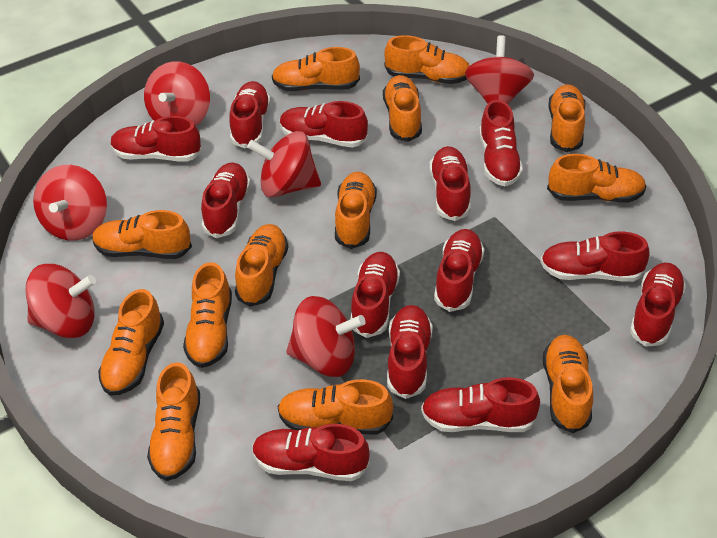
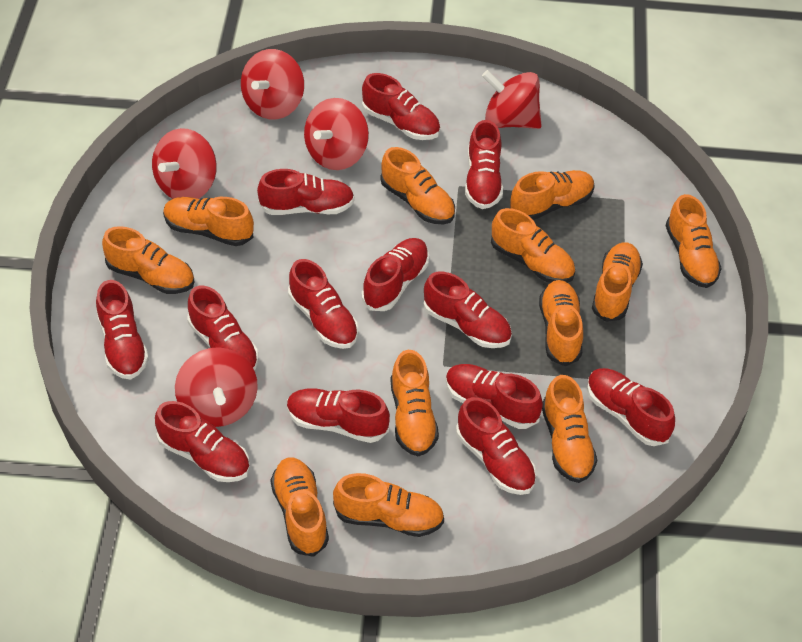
orange shoe: [92,210,192,259] [98,289,164,396] [147,362,200,481] [183,262,232,368] [235,224,288,307] [272,47,360,91] [278,379,393,434] [335,172,377,249] [383,75,422,142] [384,35,470,84] [543,335,593,433] [547,154,646,203] [548,84,585,152] = 13 -> [102,226,195,294] [163,197,254,246] [270,457,329,557] [333,473,444,537] [381,147,455,224] [391,350,439,457] [491,208,575,283] [510,170,595,220] [539,280,583,366] [542,375,597,483] [592,242,643,322] [666,194,722,288] = 12
red spinning top: [26,264,96,338] [33,165,107,241] [144,61,210,126] [247,131,321,198] [286,296,366,377] [465,35,534,104] = 6 -> [152,128,217,199] [175,347,258,427] [241,49,304,120] [304,98,369,170] [482,70,542,129] = 5

